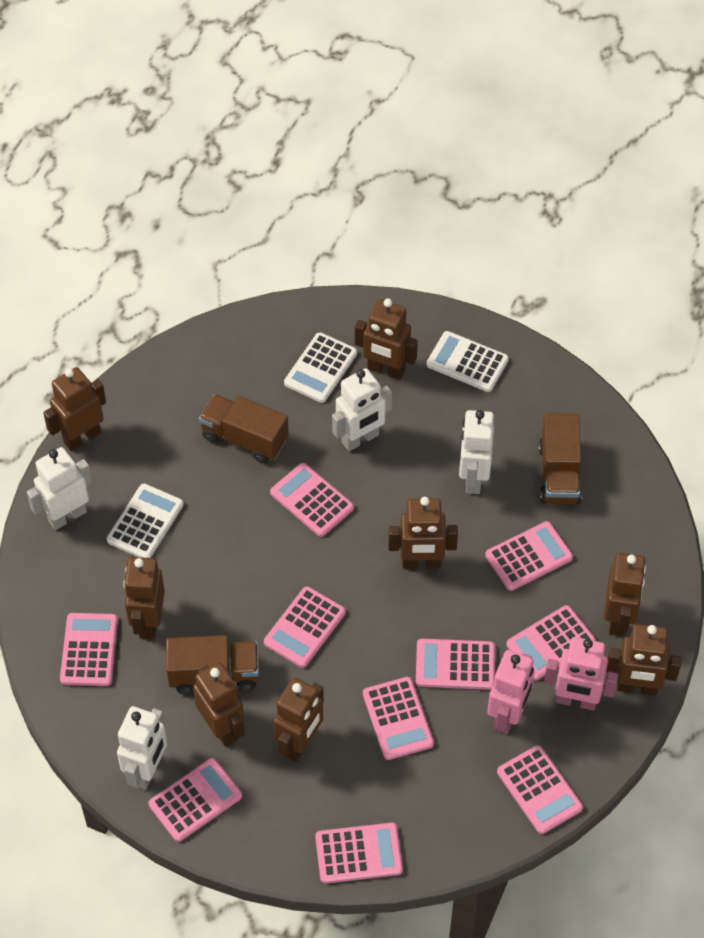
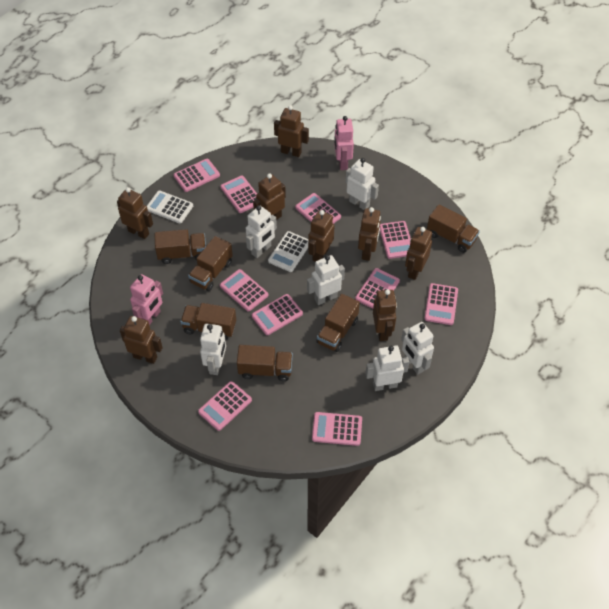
brown truck: [166,635,259,694] [199,394,289,463] [538,413,582,504] = 3 -> [155,229,206,264] [180,303,236,340] [188,236,233,291] [237,345,293,381] [316,294,360,352] [427,204,480,253] = 6
white calculator: [107,484,183,558] [284,332,357,403] [426,331,509,392] = 3 -> [147,191,193,223] [268,231,308,272] = 2
white robot: [27,447,92,530] [117,706,167,790] [332,368,392,451] [459,410,494,494] = 4 -> [200,323,226,375] [246,205,277,258] [307,255,345,305] [345,158,379,210] [366,346,409,391] [401,322,434,375] = 6

